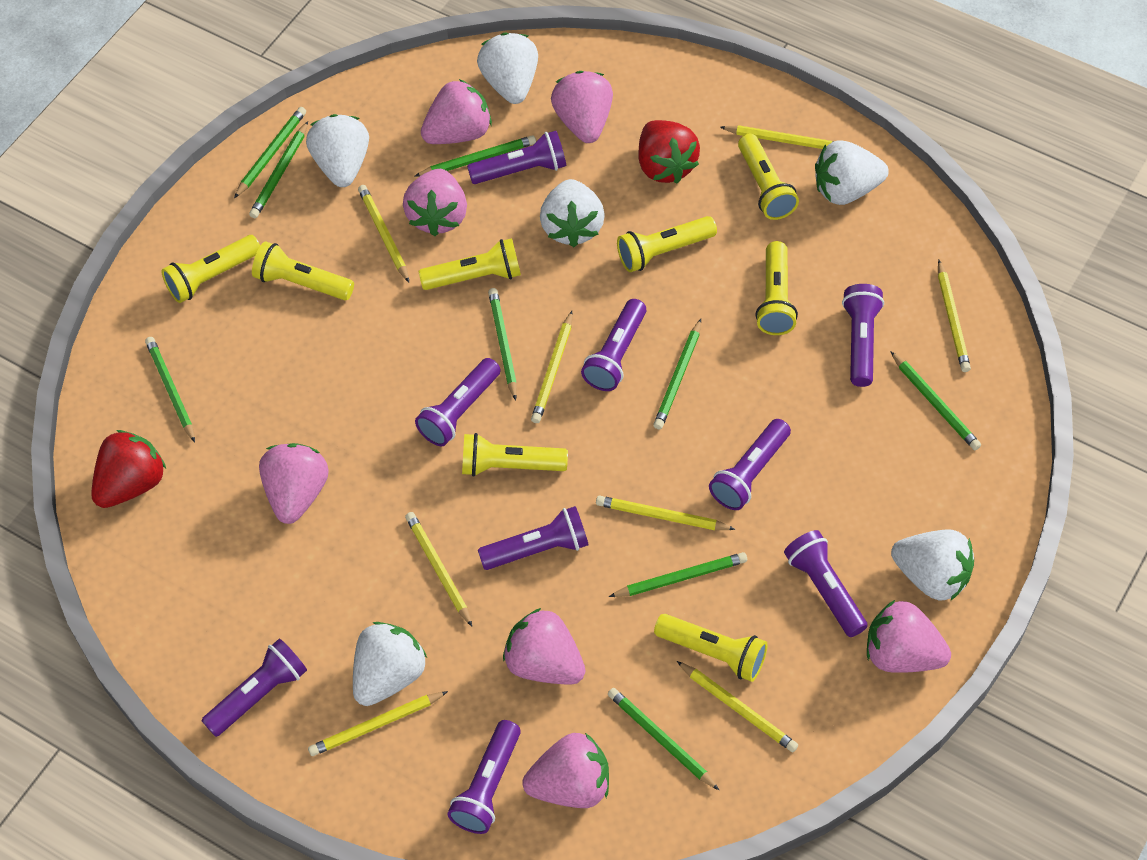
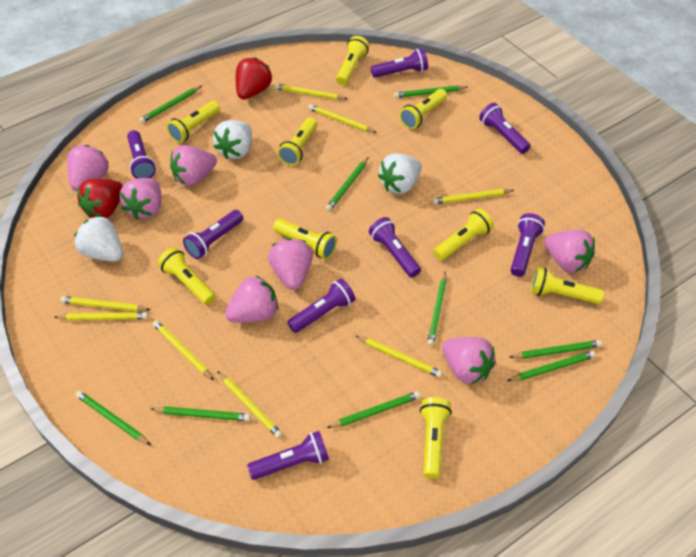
purple flashlight: [201,639,307,737] [415,358,501,446] [447,720,521,834] [467,131,566,184] [478,506,589,570] [581,299,646,391] [709,419,791,510] [784,530,868,637] [842,284,884,387] = 9 -> [127,130,156,179] [183,210,243,259] [247,431,329,480] [287,278,355,333] [369,217,421,278] [371,48,428,78] [479,103,531,154] [510,213,545,277] = 8
white strawberry: [306,114,369,187] [353,622,427,706] [477,33,538,104] [540,179,605,247] [815,140,889,205] [891,530,974,601] = 6 -> [74,216,123,262] [213,120,252,159] [378,153,422,194] = 3
yellow flashlight: [161,235,260,303] [252,241,354,300] [419,238,521,290] [462,433,568,477] [617,216,717,272] [654,614,767,682] [738,134,799,220] [755,241,798,335] = 8 -> [158,247,215,305] [167,101,220,143] [273,219,337,259] [278,117,317,165] [336,36,369,85] [399,89,447,129] [420,397,452,479] [433,209,494,261] [531,267,604,304] = 9

